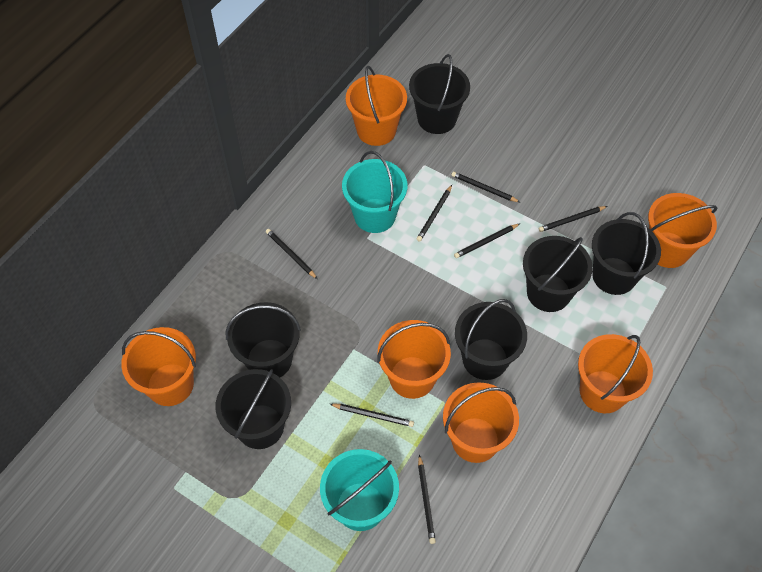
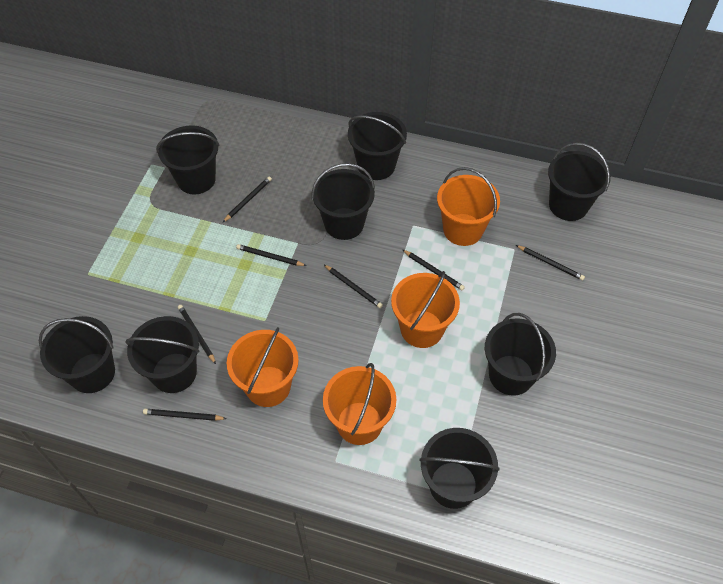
black bucket: [215,369,291,449] [226,302,301,377] [409,54,470,134] [455,299,527,380] [523,236,593,312] [592,212,661,295] = 6 -> [39,316,115,393] [125,316,199,393] [156,125,220,194] [312,163,375,240] [348,112,407,180] [419,428,500,509] [485,313,556,396] [548,143,611,221] = 8
orange bucket: [121,327,196,406] [346,66,407,146] [377,320,451,399] [443,382,519,463] [578,334,653,413] [648,193,717,268] = 6 -> [227,327,299,407] [323,363,396,445] [391,271,460,348] [437,167,500,246] = 4
turquoise bucket: [320,449,399,531] [342,151,407,233] = 2 -> none = 0

